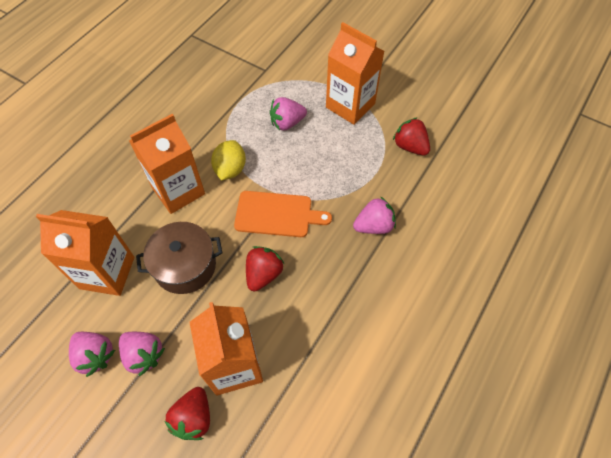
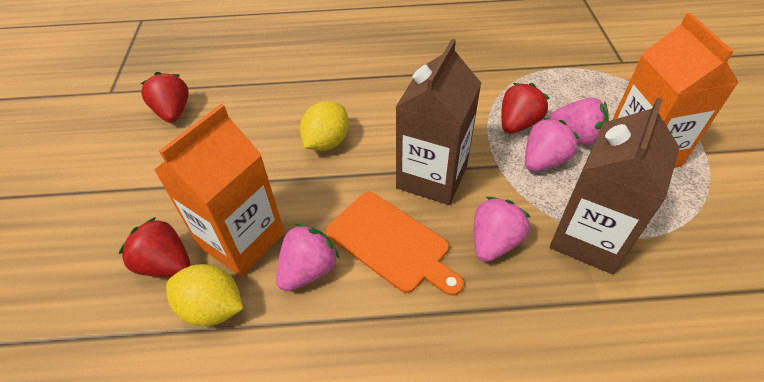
brown carton: none = 0 -> [396,39,481,205] [550,98,680,274] = 2
brown pot: [136,222,222,294] = 1 -> none = 0
orange carton: [36,210,135,296] [129,114,205,214] [190,302,263,396] [326,22,385,125] = 4 -> [154,104,285,277] [612,13,739,168] = 2
yellow lemon: [211,140,246,180] = 1 -> [166,264,243,326] [300,101,349,151] = 2

